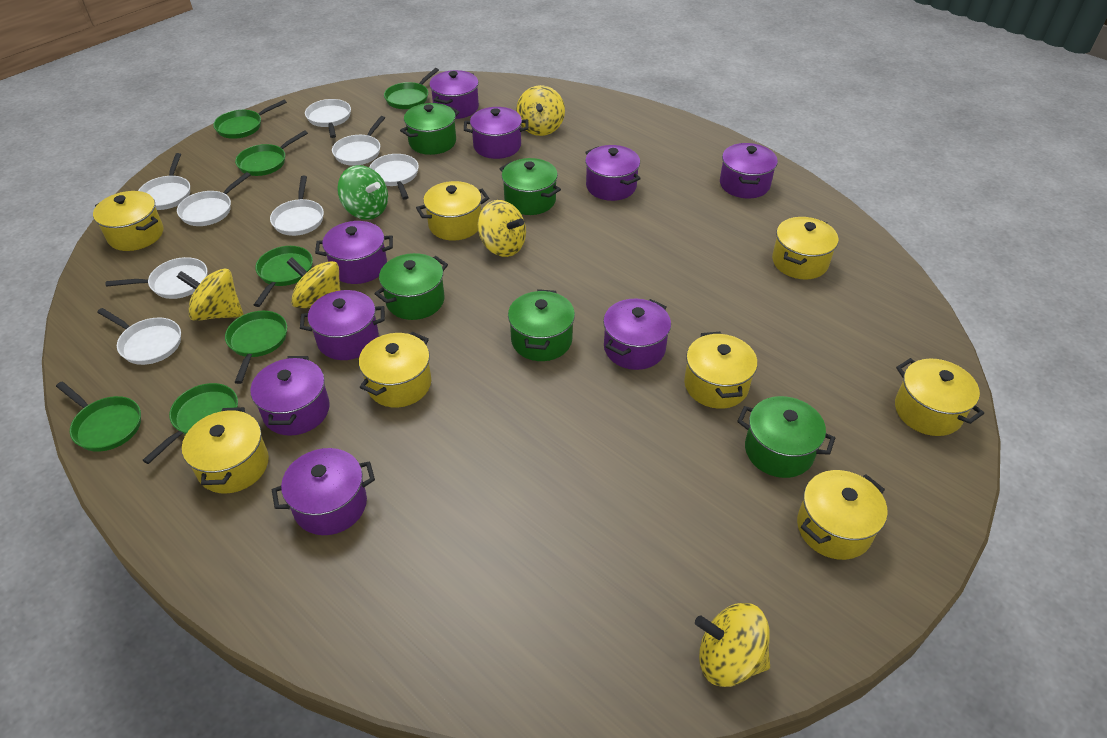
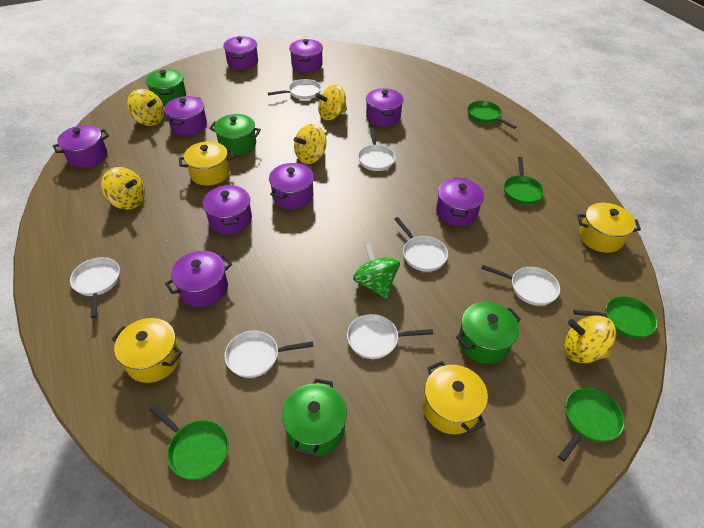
green pan: [56,382,141,452] [142,383,238,464] [213,100,287,139] [225,311,287,384] [235,130,308,176] [254,246,313,307] [384,68,439,109] = 7 -> [149,404,229,480] [468,101,516,129] [504,157,544,205] [558,388,625,462] [573,296,658,339] = 5
green pot: [374,253,448,320] [400,103,459,155] [500,158,561,215] [508,289,575,361] [737,396,835,478] = 5 -> [146,69,186,106] [209,114,261,155] [282,378,347,457] [456,302,521,364] = 4
white pan: [97,308,181,365] [106,257,208,299] [138,153,190,210] [177,172,250,226] [270,176,324,236] [305,99,351,138] [332,116,385,166] [369,154,419,200] = 8 -> [70,257,120,318] [224,330,313,378] [268,79,321,100] [347,314,433,359] [358,127,396,171] [394,217,448,272] [481,265,560,306] = 7
yellow pot: [93,191,163,251] [182,407,269,494] [359,332,431,408] [416,181,489,241] [684,332,757,409] [772,217,839,280] [797,470,888,560] [895,358,984,436] = 8 -> [112,318,182,383] [179,141,234,186] [423,361,488,434] [577,203,641,253] = 4

